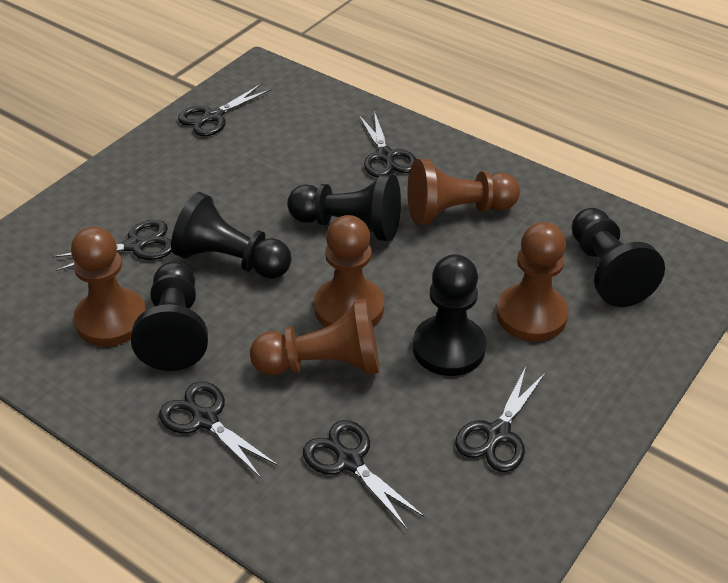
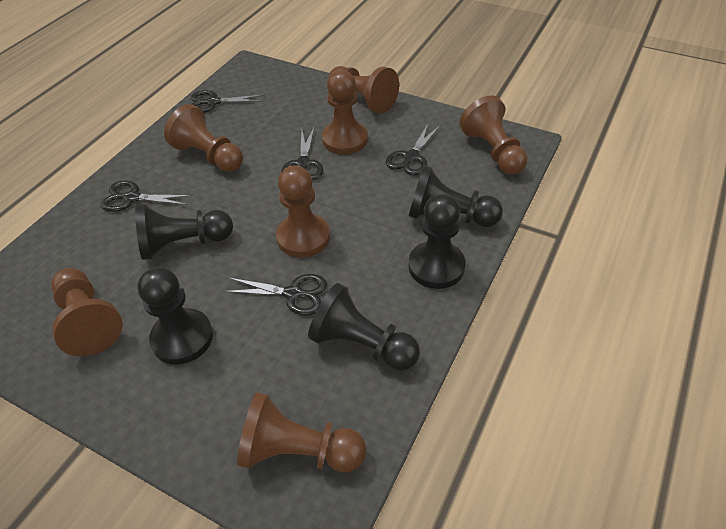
black scissors: [52,220,172,271] [159,382,278,478] [178,84,272,136] [303,420,425,530] [358,111,416,178] [455,366,546,472] = 6 -> [101,181,192,212] [191,90,265,113] [224,274,327,315] [281,128,323,180] [386,124,440,175] = 5
brown pawn: [71,227,146,346] [250,299,380,376] [314,215,384,327] [408,159,520,225] [496,222,569,341] = 5 -> [51,268,123,356] [164,104,243,172] [237,393,366,473] [276,165,330,257] [322,70,368,154] [329,66,399,113] [459,95,528,175] = 7

